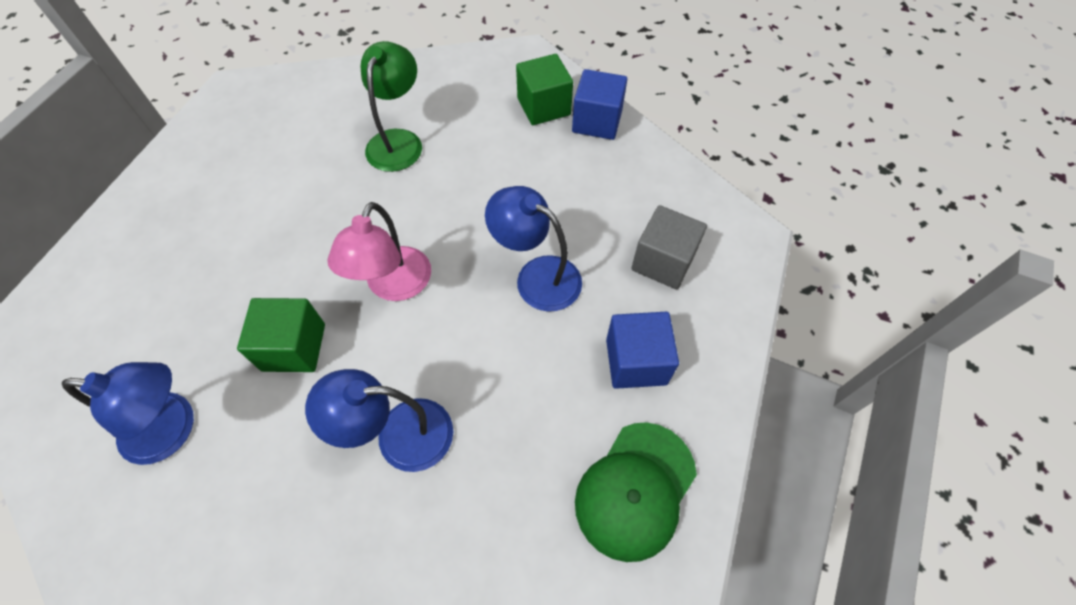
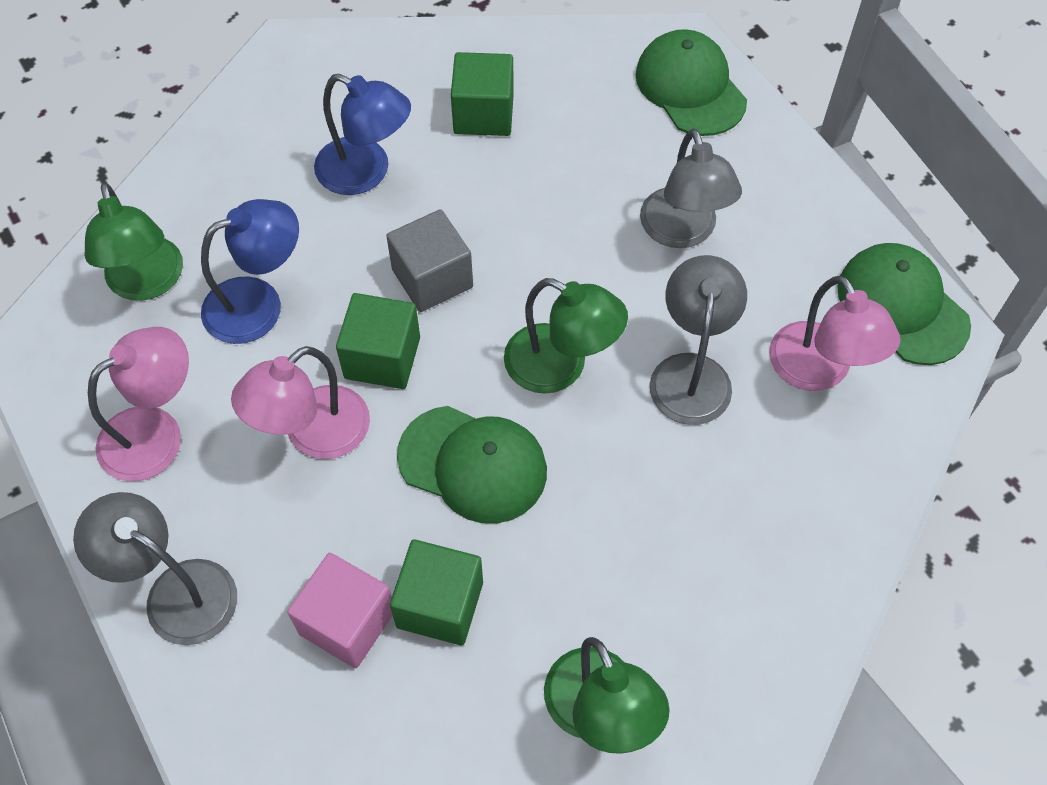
blue cube: [572,69,627,140] [606,312,679,389] = 2 -> none = 0
blue lamp: [62,362,194,465] [305,369,453,472] [485,186,582,312] = 3 -> [201,199,299,344] [314,74,411,195] = 2
green cap: [575,422,697,562] = 1 -> [397,406,547,524] [636,29,747,136] [837,243,971,365] = 3
green cube: [237,298,325,372] [516,54,573,125] = 2 -> [336,293,420,389] [390,539,483,645] [451,52,514,136] = 3
green lamp: [361,41,422,172] = 1 -> [85,182,183,301] [504,278,628,394] [544,637,670,754] = 3
grey lamp: none = 0 -> [73,492,237,645] [640,129,742,248] [650,255,747,425] = 3
pink cube: none = 0 -> [287,553,393,668] = 1
pink lamp: [327,202,431,301] = 1 -> [88,327,189,481] [231,346,370,459] [769,276,900,391] = 3

